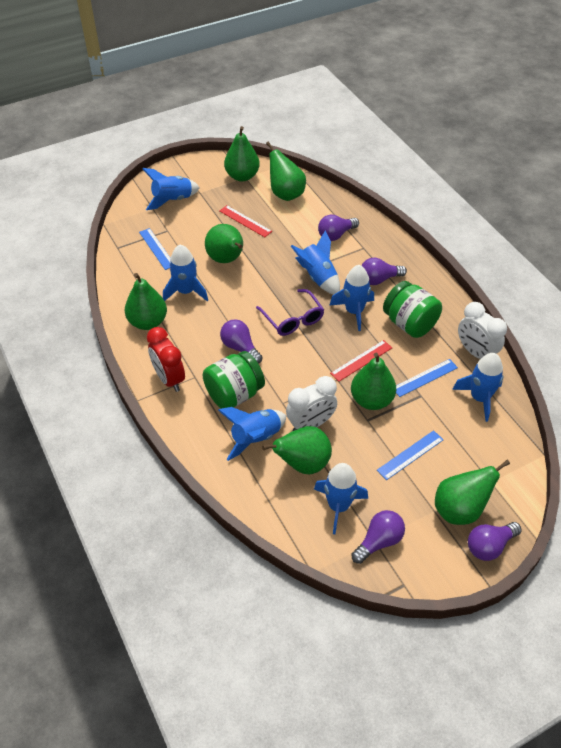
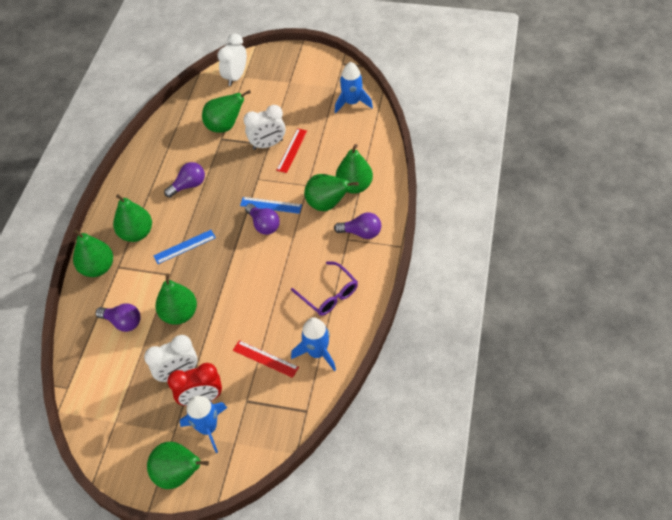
blue rocket: [142,168,200,210] [163,245,208,301] [218,407,286,461] [291,230,340,294] [314,463,368,534] [329,265,374,331] [452,353,503,422] = 7 -> [180,395,227,453] [291,317,336,371] [335,62,373,113] = 3
blue ruler: [139,228,171,270] [377,430,443,480] [396,359,458,397] = 3 -> [153,230,216,264] [240,197,302,214] = 2
green jar: [203,351,265,409] [383,281,442,338] = 2 -> none = 0
purple light bulb: [220,319,263,364] [318,215,359,241] [351,510,405,564] [361,258,407,285] [468,522,522,561] = 5 -> [95,303,140,332] [164,162,205,198] [245,204,280,235] [334,212,381,239] = 4
white clock: [286,376,337,431] [458,302,507,359] = 2 -> [144,335,198,382] [217,33,247,86] [243,105,285,150] = 3

